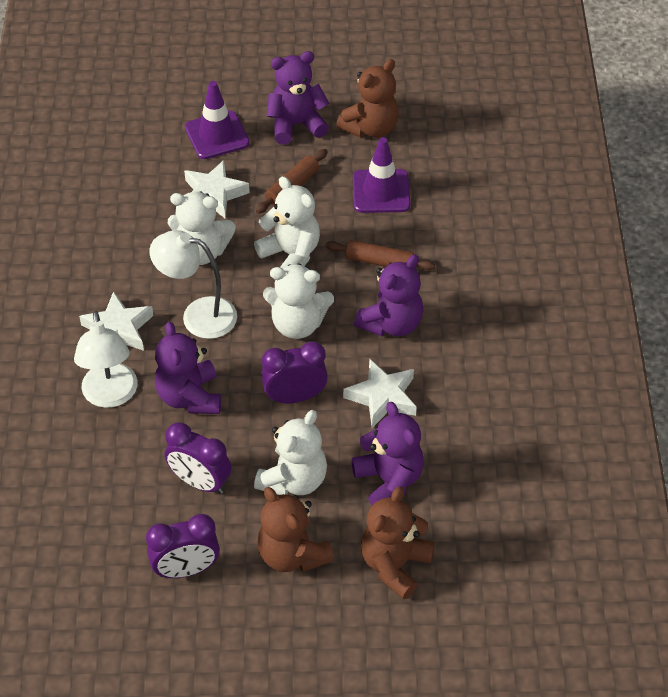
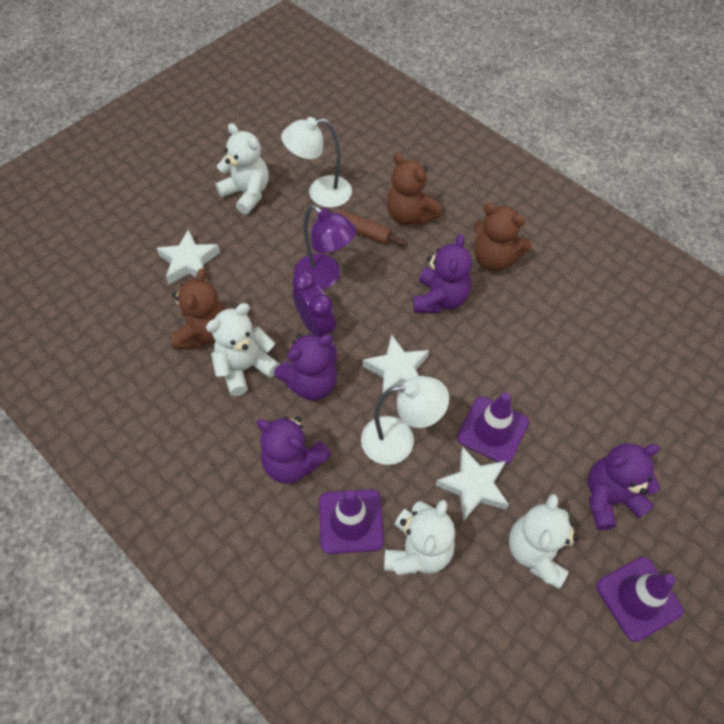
brown rolling pin: [256,149,328,214] [325,240,435,270] = 2 -> [327,208,407,246] = 1
purple clock: [146,514,220,578] [165,422,232,494] [261,341,328,403] = 3 -> [292,270,336,338] = 1
purple lamp: none = 0 -> [294,205,356,290] = 1
purple traffic cone: [185,81,250,159] [353,137,411,213] = 2 -> [319,489,384,554] [457,392,529,465] [596,557,683,642] = 3

